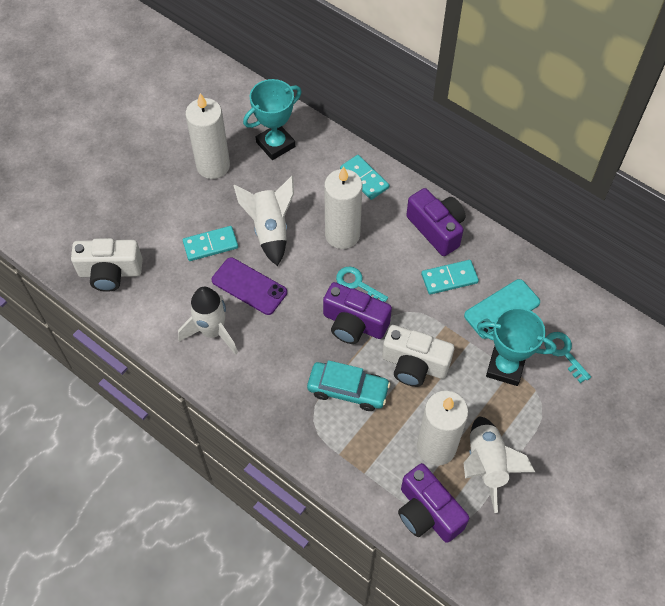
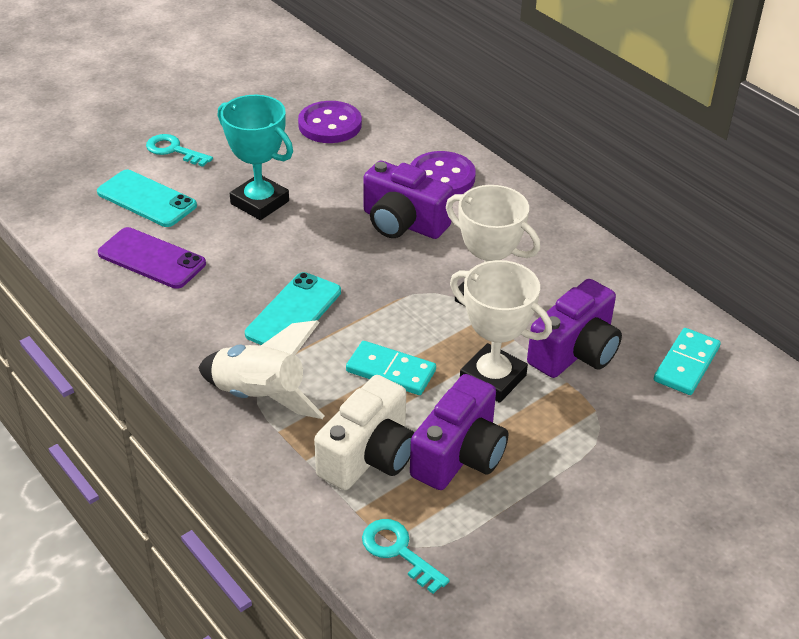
purple button: none = 0 -> [298,101,362,143] [410,151,476,195] = 2
turquoise car: [307,360,390,411] = 1 -> none = 0
turquoise domino: [183,226,238,261] [340,155,389,200] [421,260,479,295] = 3 -> [346,341,436,395] [654,328,721,395] = 2
turquoise phone: [464,279,540,339] = 1 -> [97,170,197,227] [245,272,341,345] = 2
turquoise trophy: [243,79,302,160] [477,307,557,386] = 2 -> [218,95,293,220] = 1
white camera: [71,238,143,292] [382,325,454,387] = 2 -> [314,375,414,490] = 1
white candle: [186,93,230,179] [324,166,362,249] [417,391,468,466] = 3 -> none = 0
white rocket: [178,287,238,355] [233,176,294,266] [464,416,535,513] = 3 -> [198,320,324,419] = 1
white trophy: none = 0 -> [446,185,540,305] [450,260,552,403] = 2

